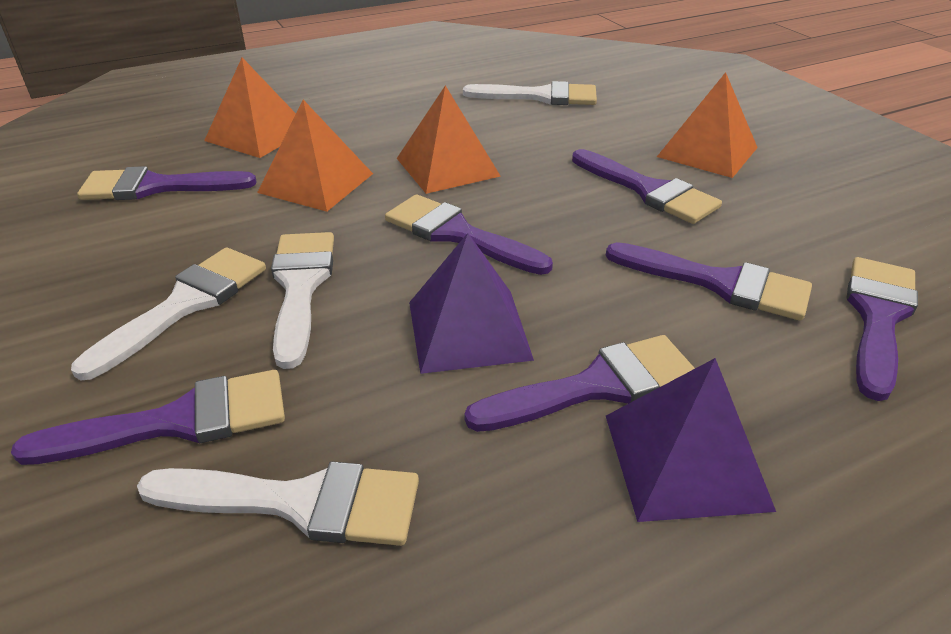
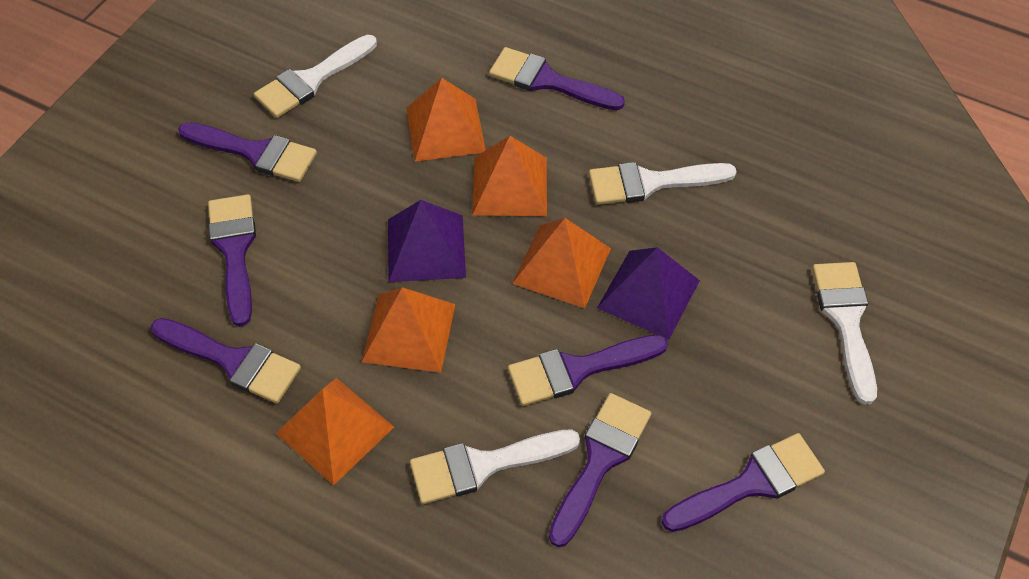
orange pyramid: [204,58,296,158] [257,100,373,212] [397,85,501,194] [657,72,758,178] = 4 -> [276,378,394,485] [362,287,455,373] [406,78,486,162] [472,136,547,216] [512,218,611,308] = 5

